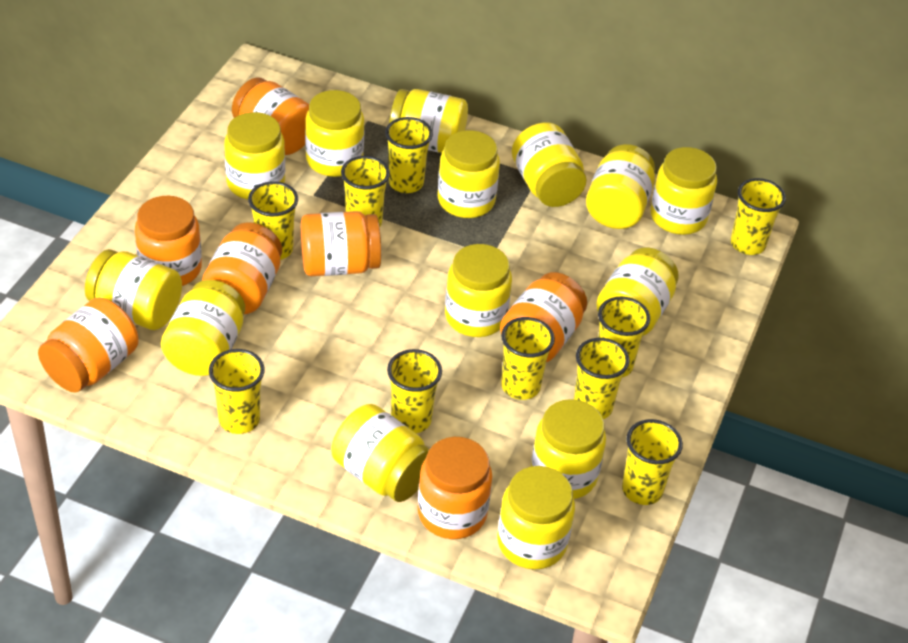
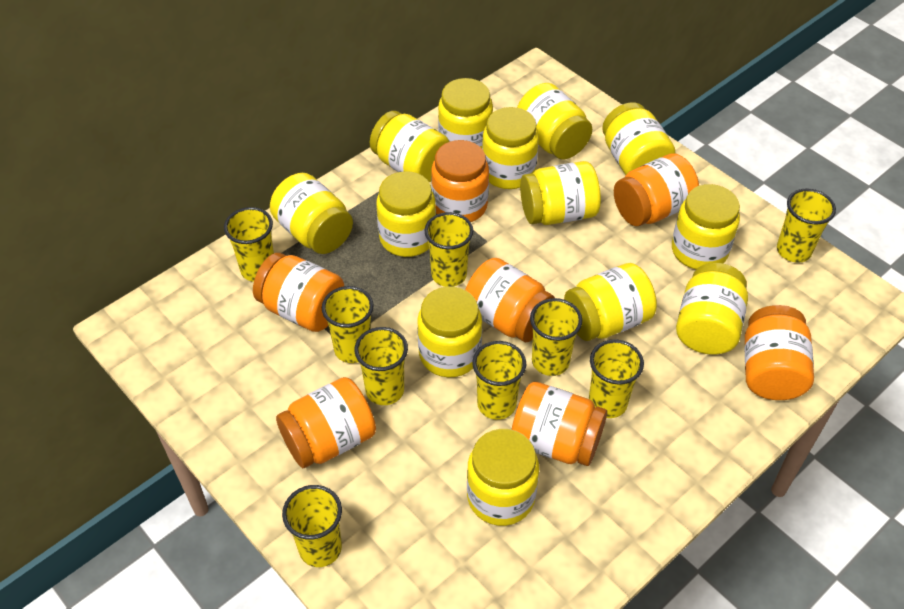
yellow cup: [209,349,265,434] [248,181,298,260] [341,156,390,227] [385,117,433,193] [387,349,442,433] [501,317,555,400] [574,338,630,419] [598,297,650,377] [622,419,683,505] [731,178,786,255] = 10 -> [224,207,274,282] [282,485,342,567] [322,286,374,363] [355,327,408,405] [425,212,473,287] [472,341,526,420] [530,298,582,376] [589,339,644,418] [777,189,836,263] = 9
yellow jar: [85,249,182,330] [161,280,245,376] [224,112,285,200] [305,90,364,177] [332,404,430,502] [389,89,468,153] [438,130,500,218] [445,244,512,337] [497,466,575,570] [512,122,586,207] [531,399,606,499] [586,144,655,229] [596,248,679,336] [650,147,717,235] = 14 -> [270,173,353,254] [370,111,450,183] [376,171,436,257] [417,286,482,377] [438,78,493,148] [467,429,539,526] [482,107,539,189] [517,83,592,159] [520,161,601,225] [564,263,657,341] [602,102,675,175] [672,184,740,269] [676,263,748,355] = 13

